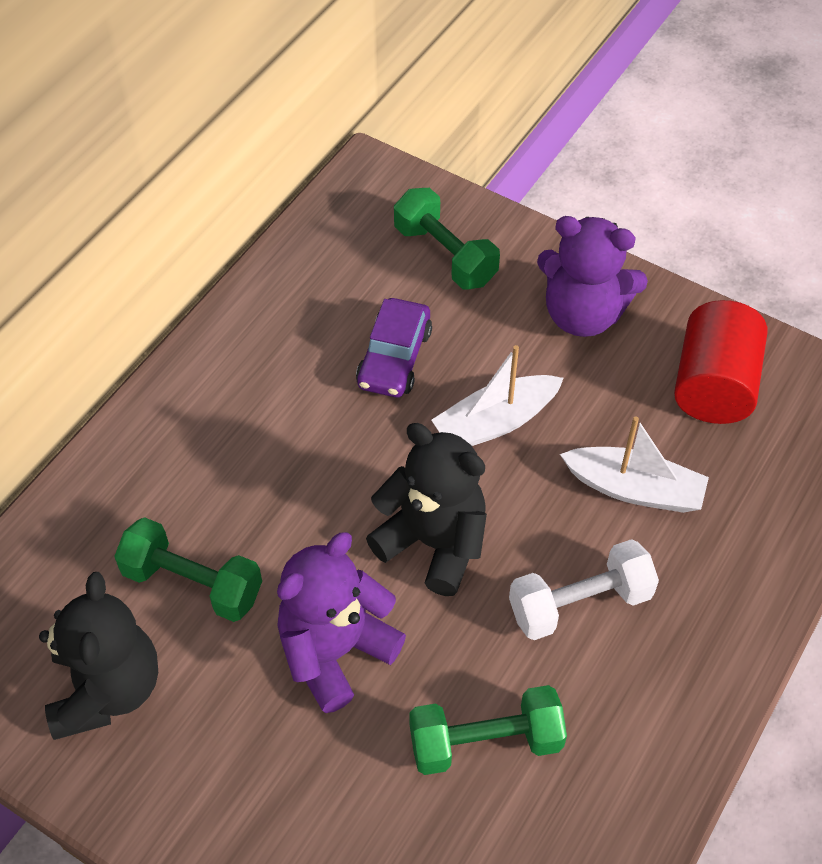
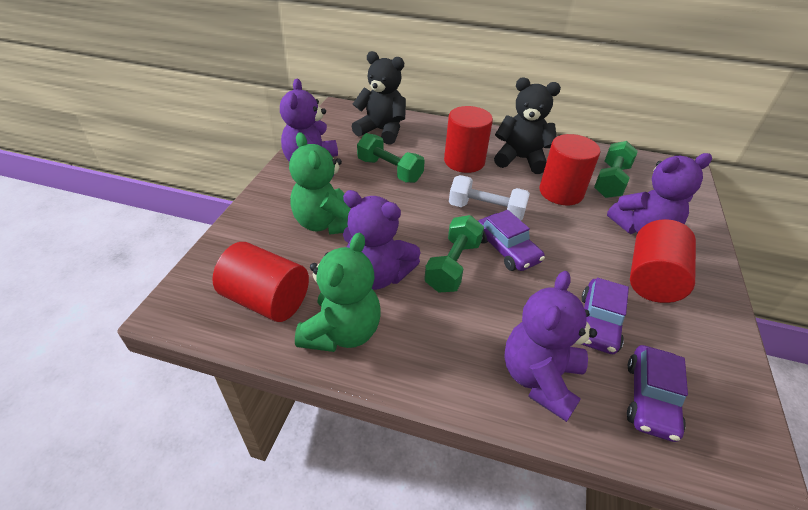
green teddy bear: none = 0 -> [289,132,351,235] [295,233,381,352] = 2
purple car: [356,298,432,397] = 1 -> [478,210,545,271] [582,278,629,354] [627,345,688,442] = 3
purple teddy bear: [277,532,406,713] [537,216,648,337] = 2 -> [280,79,338,175] [343,190,421,290] [504,271,597,422] [607,153,712,234] = 4
red cylinder: [674,300,767,424] = 1 -> [212,242,309,322] [444,106,493,173] [540,134,600,205] [630,219,696,303] = 4
white boat: [432,345,564,446] [560,417,709,513] = 2 -> none = 0

